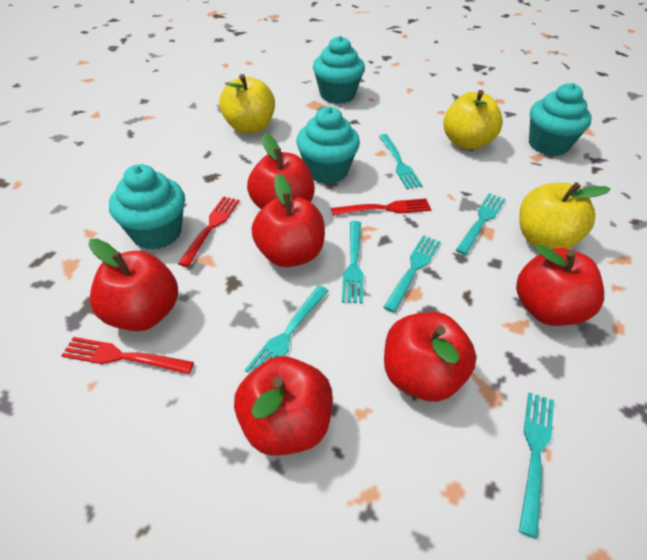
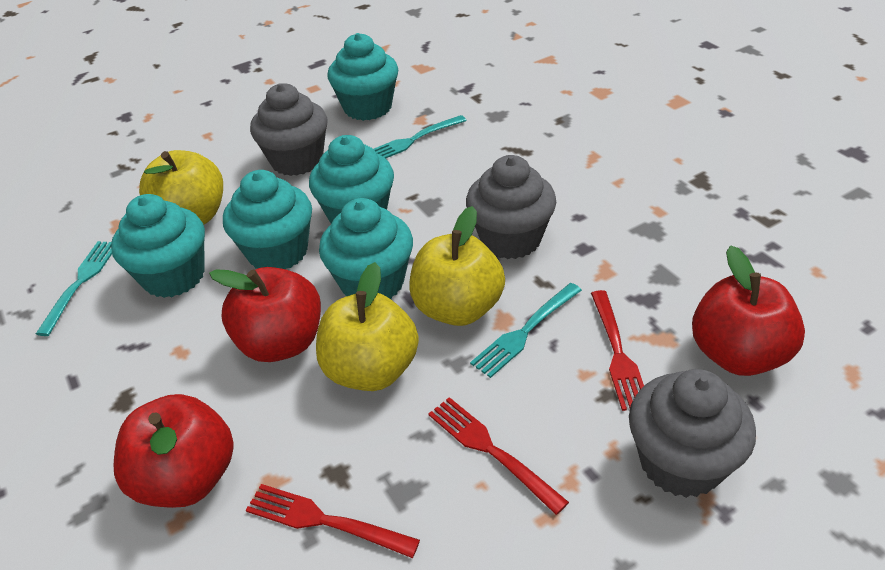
grey cupcake: none = 0 -> [250,83,327,176] [466,155,556,259] [629,369,756,498] = 3
red apple: [88,239,178,331] [234,356,333,456] [247,133,315,209] [251,174,325,267] [384,312,477,402] [516,245,604,326] = 6 -> [114,394,234,508] [209,267,321,362] [692,246,805,376] = 3
turquoise cupcake: [109,164,185,250] [296,107,360,184] [313,36,365,104] [529,83,592,156] = 4 -> [111,194,205,298] [223,170,312,269] [309,135,394,223] [319,198,413,299] [328,33,398,121] = 5
turquoise fork: [245,286,328,373] [342,221,364,304] [379,134,422,189] [383,235,441,313] [456,193,506,255] [519,392,554,538] = 6 -> [36,241,112,336] [374,115,467,159] [470,283,582,378] = 3

